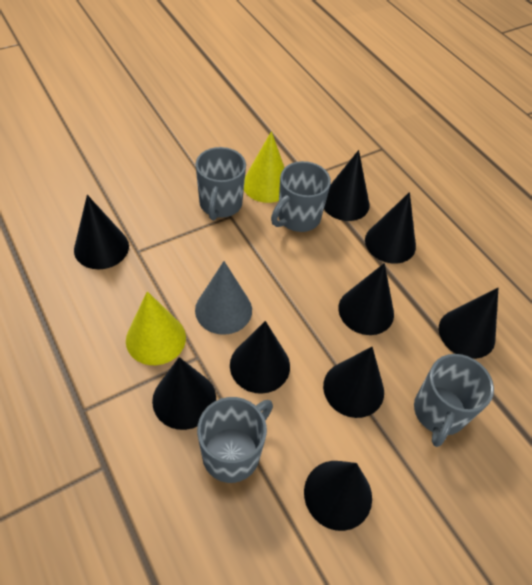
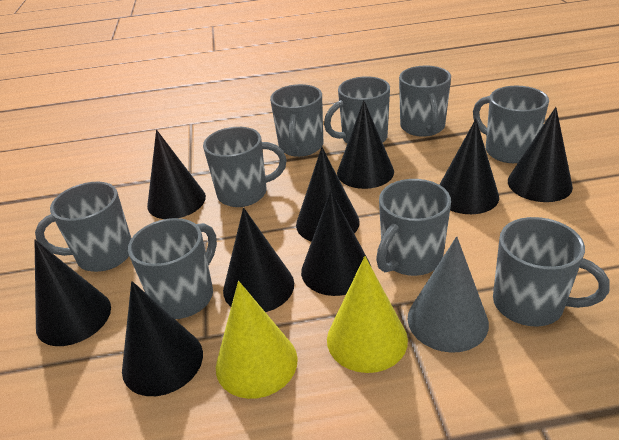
grey mug: [195,147,246,220] [197,397,273,483] [271,161,331,232] [414,354,494,447] = 4 -> [35,182,132,272] [128,218,217,319] [203,127,287,207] [270,84,323,157] [324,76,390,144] [376,179,451,276] [399,66,451,137] [473,86,549,163] [493,217,610,327] = 9

